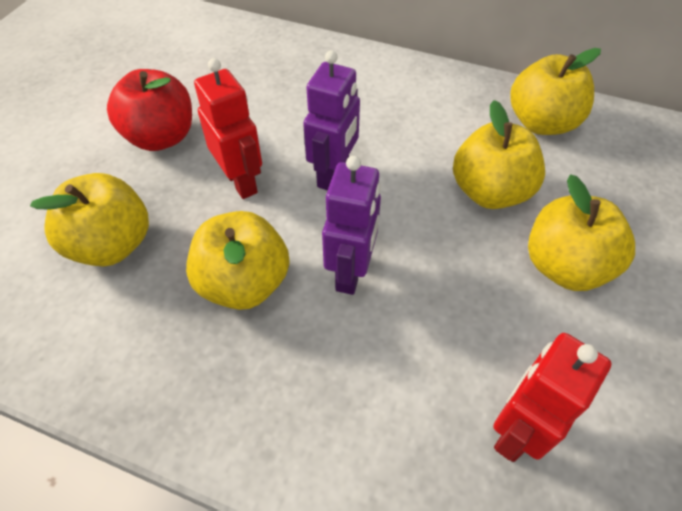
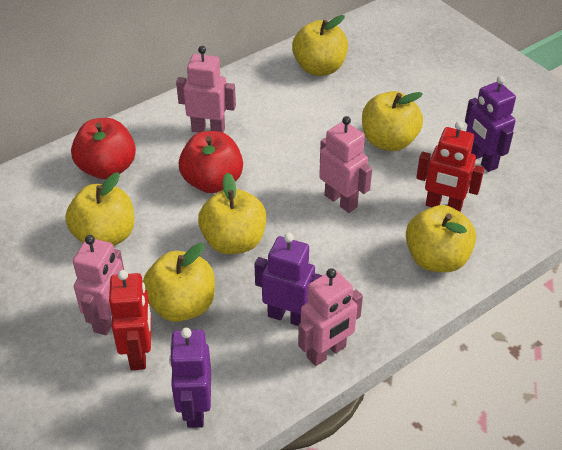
pink robot: none = 0 -> [73,235,124,335] [176,46,236,133] [298,268,363,366] [319,116,372,213] = 4
purple robot: [303,50,360,190] [322,156,381,295] = 2 -> [169,328,211,428] [254,233,323,326] [465,76,516,172] = 3
red apple: [107,69,192,151] = 1 -> [71,118,136,179] [179,131,243,193] = 2
yellow apple: [30,173,149,267] [186,211,290,310] [453,100,545,209] [510,48,601,135] [528,174,635,291] = 5 -> [65,172,134,246] [143,243,215,322] [198,172,266,254] [292,15,348,76] [362,91,423,151] [406,205,476,272] = 6

